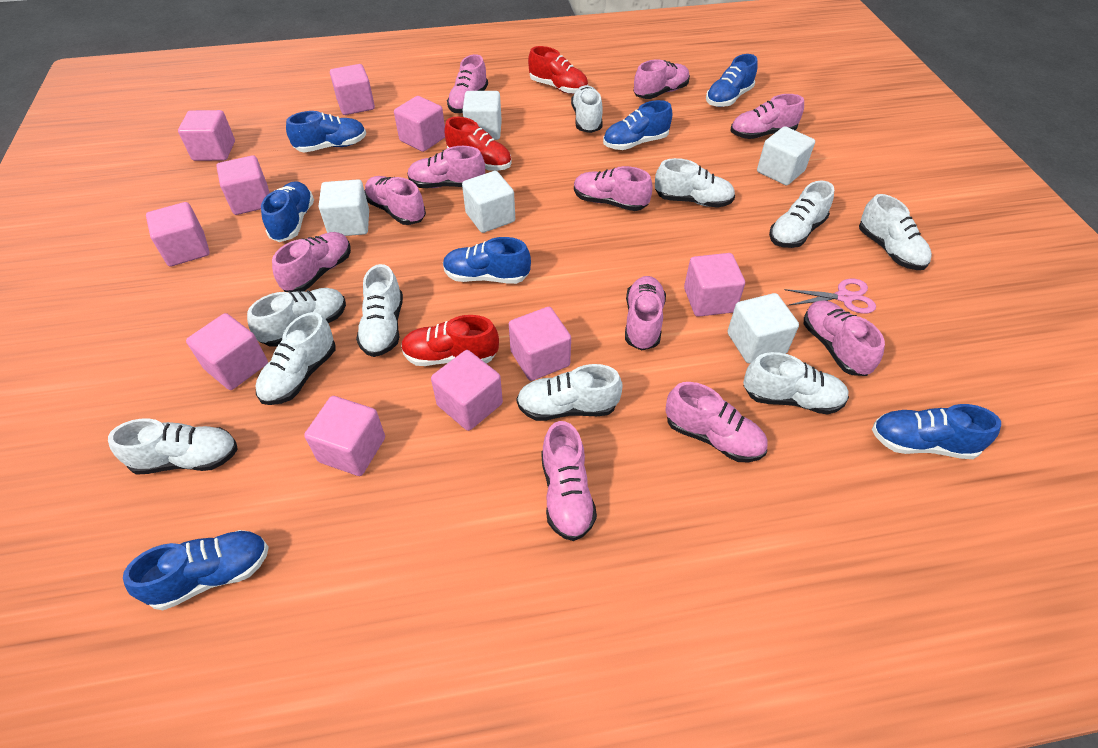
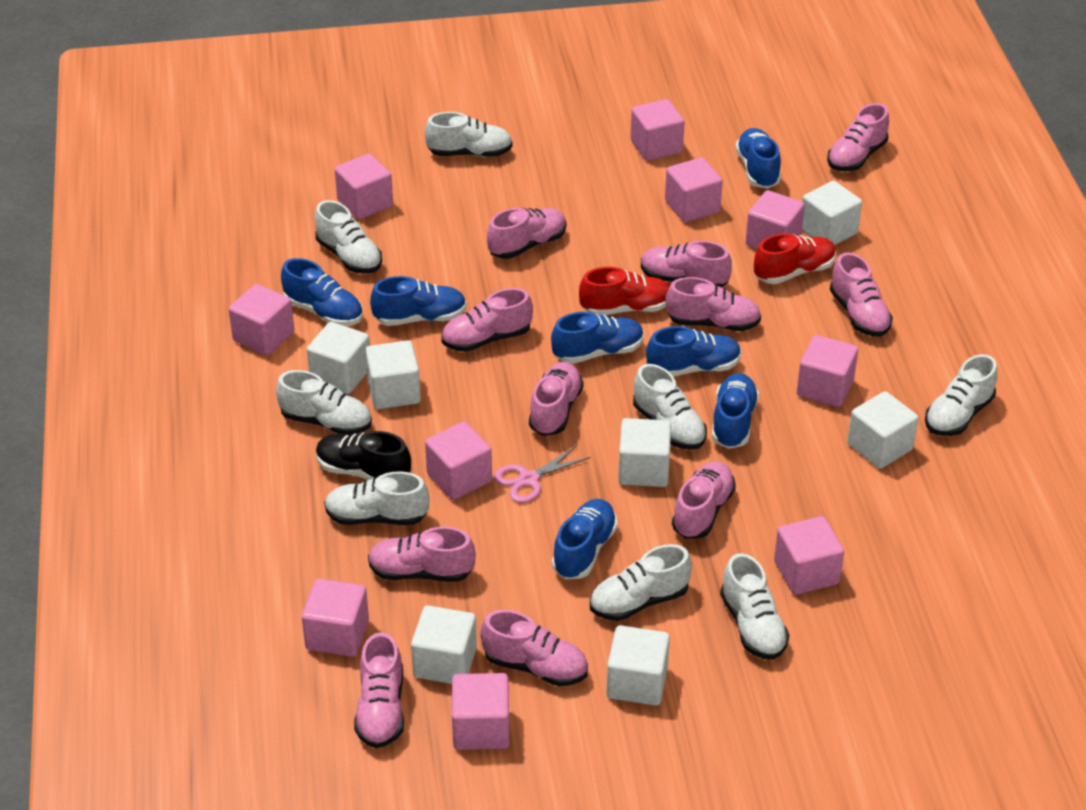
black shoe: none = 0 -> [316,431,411,480] = 1
red shoe: [401,315,499,366] [444,117,512,171] [528,46,588,94] = 3 -> [579,267,670,315] [754,233,836,284] = 2
white cube: [319,179,369,236] [462,171,515,233] [463,91,502,140] [727,293,799,364] [757,126,815,186] = 5 -> [307,322,370,394] [365,340,421,409] [411,605,477,684] [607,625,670,706] [618,418,671,487] [802,181,862,245] [847,391,918,469] = 7
white shoe: [108,418,238,475] [247,288,346,347] [255,312,336,405] [356,264,403,357] [516,364,623,421] [571,85,603,133] [655,158,735,208] [743,352,849,414] [769,180,834,248] [859,194,932,270] = 10 -> [276,370,372,435] [315,200,382,274] [324,471,429,525] [425,112,513,157] [590,544,692,621] [633,364,707,450] [720,553,789,660] [925,354,998,436] = 8

